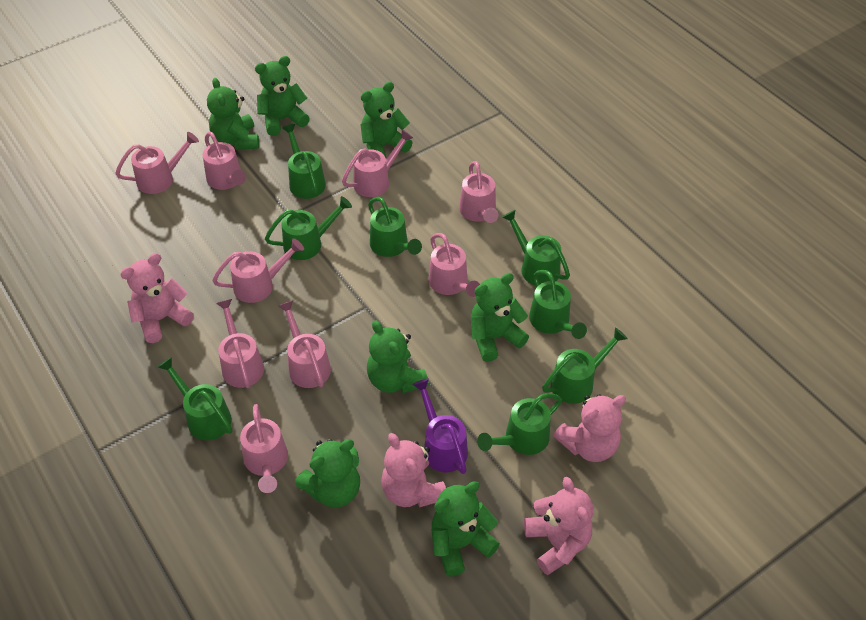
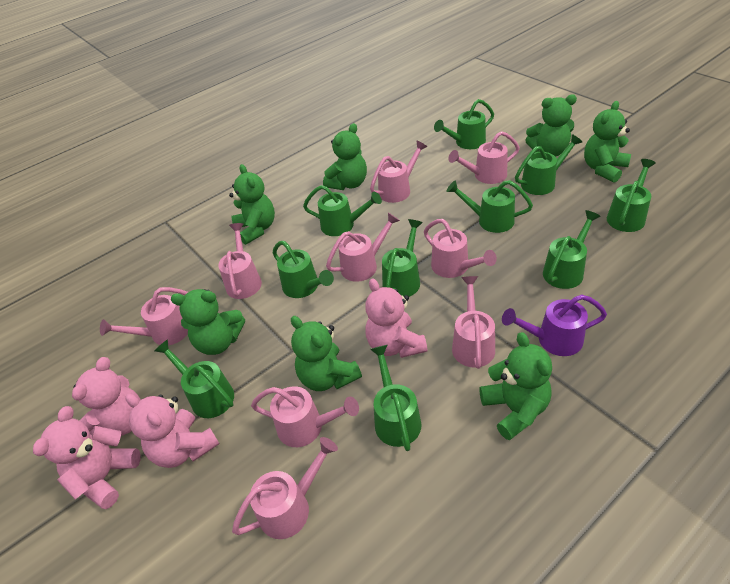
green watering can: [158,357,232,440] [265,196,352,260] [282,124,326,199] [368,197,422,257] [477,393,562,455] [502,210,570,285] [529,270,587,339] [542,327,628,404] = 8 -> [154,339,234,418] [273,241,334,298] [303,185,382,236] [370,345,421,451] [382,219,423,297] [434,99,494,149] [447,180,533,233] [515,134,582,195] [543,210,601,289] [607,159,656,232] = 10

